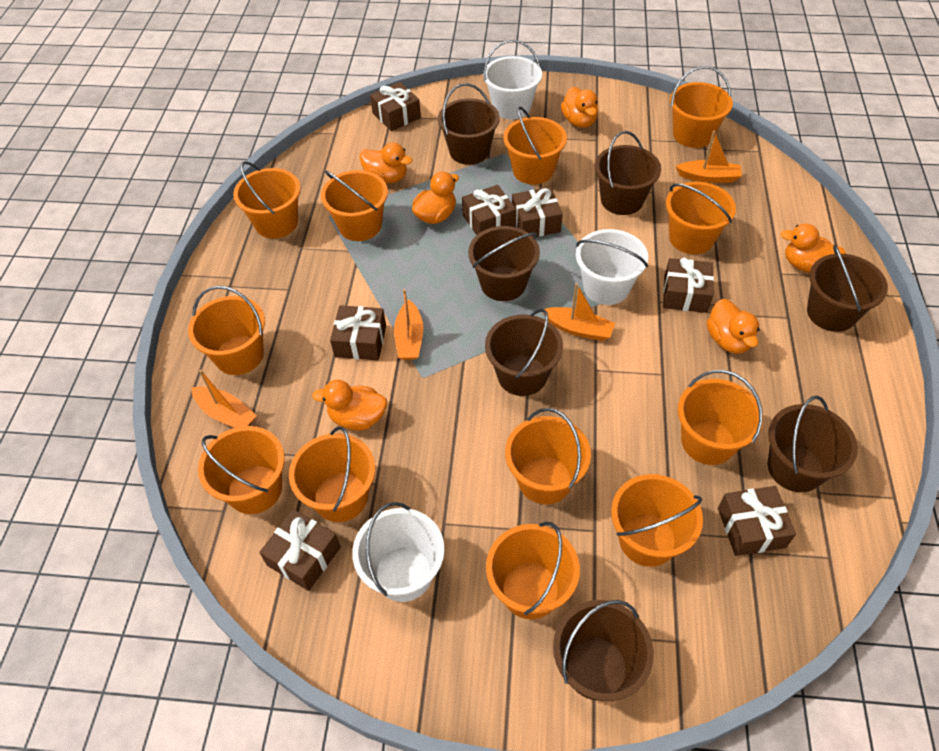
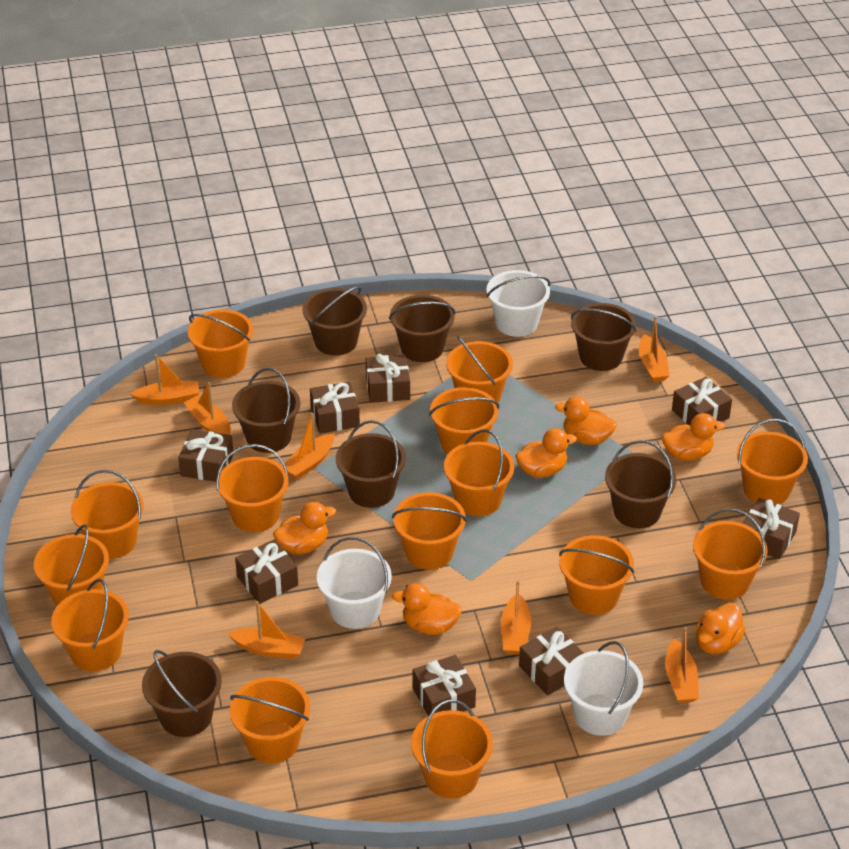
brown gift: [259,509,341,591] [330,305,386,360] [370,82,421,131] [462,185,516,235] [512,187,563,237] [663,258,714,313] [718,486,796,556] = 7 -> [178,429,234,482] [235,540,298,604] [310,382,360,434] [366,354,410,403] [412,655,476,716] [519,627,584,696] [672,377,732,425] [743,498,800,559] = 8
orange boat: [191,370,257,428] [394,289,423,360] [543,283,615,341] [675,131,742,183] = 4 -> [131,354,199,405] [183,382,231,435] [228,601,305,659] [282,413,334,479] [501,580,531,655] [639,316,670,382] [665,627,699,703] = 7
orange bucket: [188,286,265,375] [198,426,285,514] [233,161,301,239] [289,426,375,522] [321,170,388,241] [486,521,580,619] [503,106,567,185] [505,408,591,504] [611,474,703,567] [666,182,736,254] [670,66,733,148] [678,370,763,465] = 12 -> [34,524,109,607] [51,579,129,671] [71,470,144,559] [188,309,253,378] [216,444,288,532] [230,677,310,763] [392,492,467,570] [411,700,493,799] [429,387,499,455] [444,430,514,516] [446,336,513,403] [559,535,634,615] [693,509,768,600] [737,419,808,504] = 14

